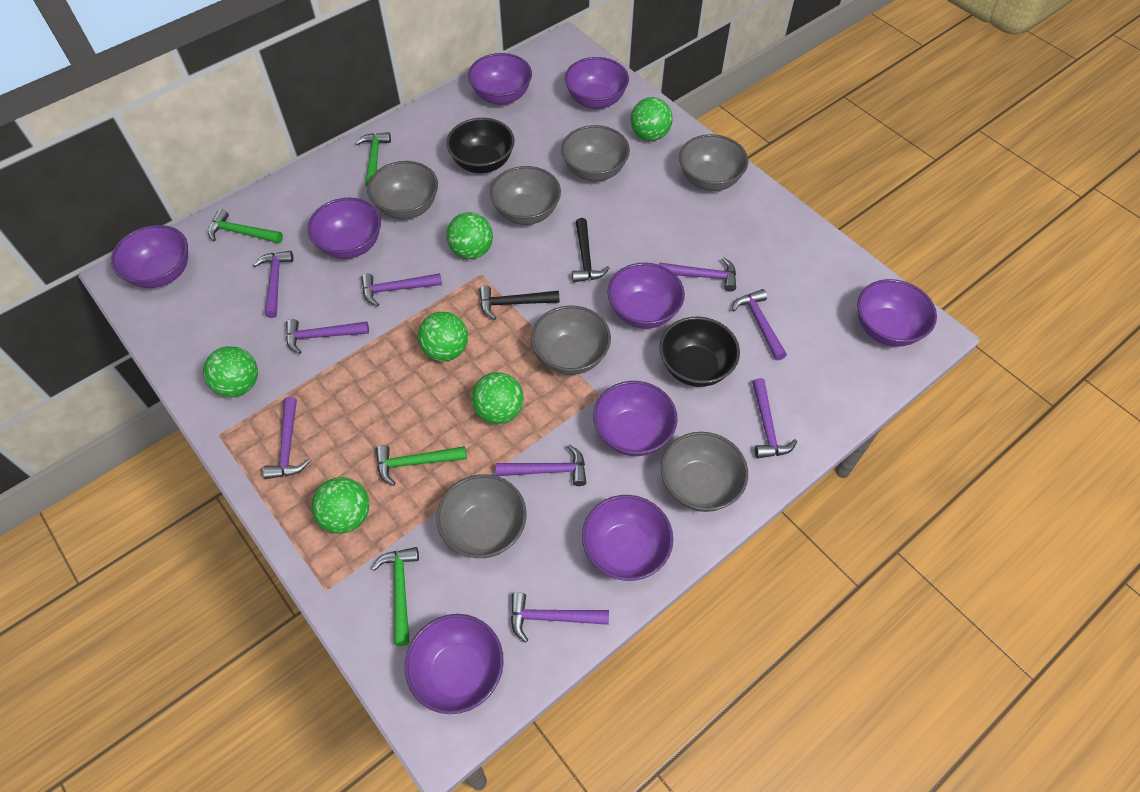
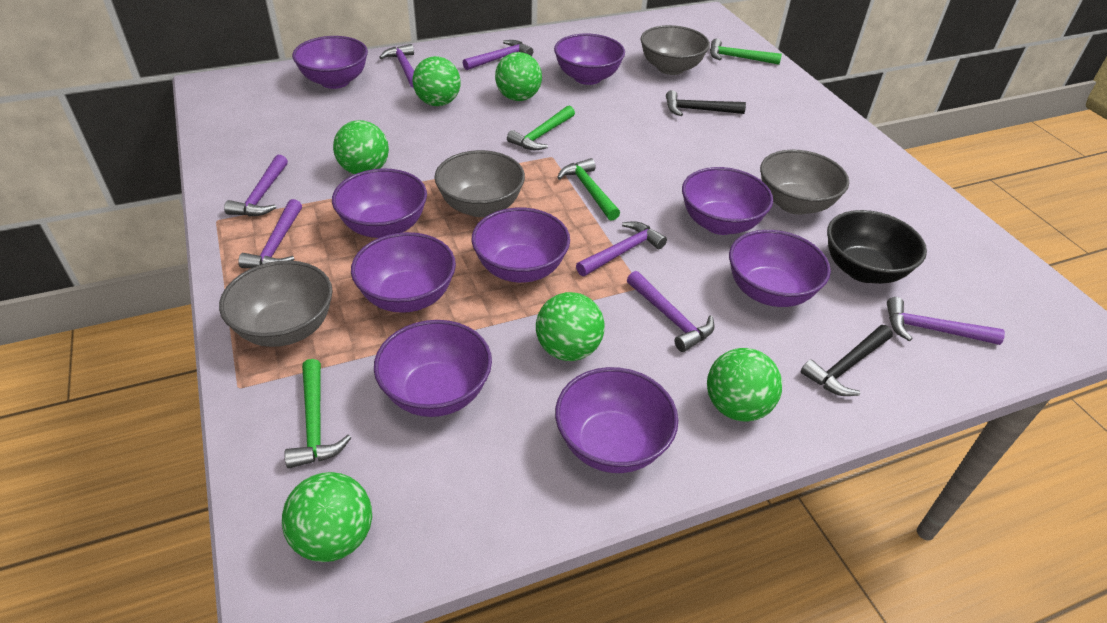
black bowl: [446,118,515,173] [659,317,740,387] = 2 -> [827,210,927,284] = 1
grey bowl: [367,161,438,219] [436,474,527,558] [490,166,561,225] [531,305,611,375] [561,125,630,181] [661,432,748,512] [679,134,748,191] = 7 -> [219,260,333,347] [434,150,525,217] [641,25,710,75] [760,150,849,215] = 4
purple hammer: [253,250,294,318] [263,397,310,479] [286,319,369,354] [361,273,442,306] [496,445,586,486] [511,592,609,643] [659,258,736,292] [732,289,787,360] [752,378,797,459] = 9 -> [224,155,288,217] [238,199,302,268] [379,44,414,88] [463,40,534,70] [576,221,667,276] [627,271,715,352] [887,297,1005,345] = 7

